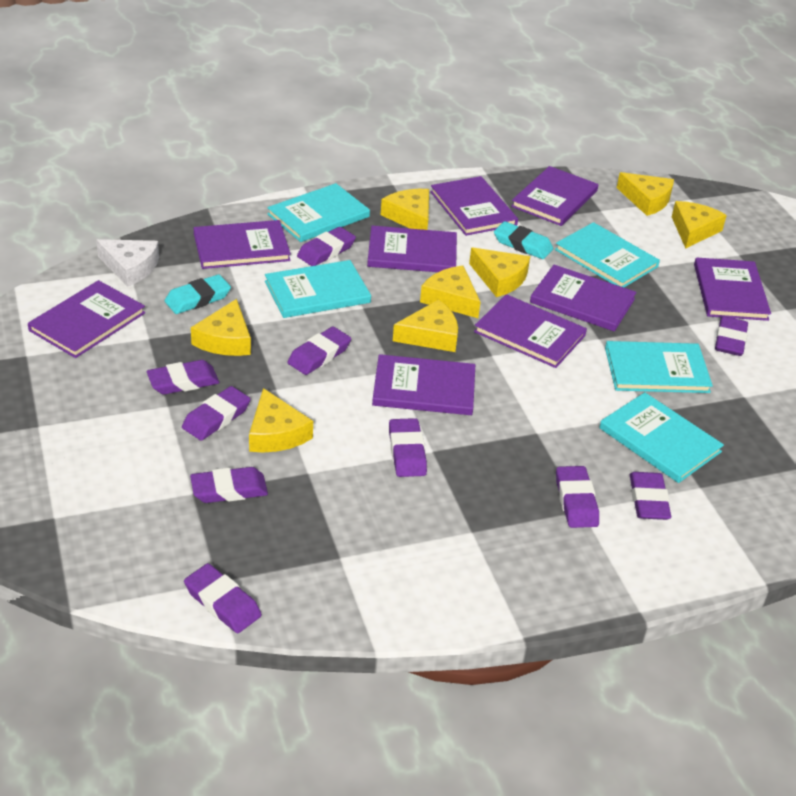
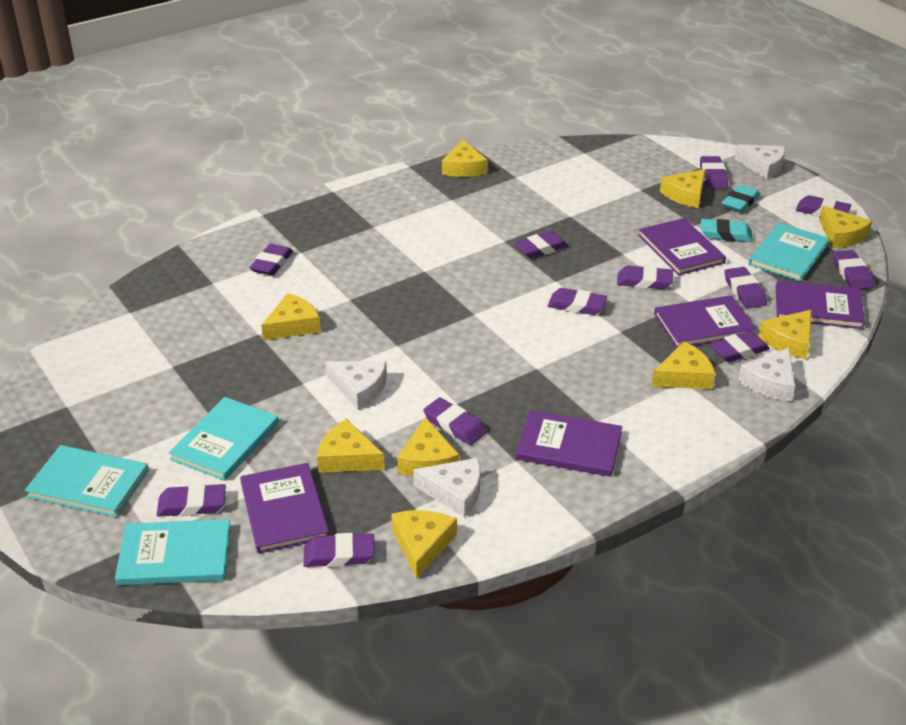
purple book: [28,280,145,358] [194,220,291,269] [367,226,457,272] [372,354,475,415] [430,176,518,236] [474,294,587,368] [511,166,598,226] [530,265,637,331] [694,258,771,321] = 9 -> [240,463,329,554] [516,410,622,477] [638,218,726,276] [654,295,757,349] [776,280,865,329] = 5
purple eraser: [147,360,219,394] [182,386,251,441] [184,563,262,633] [190,467,268,503] [287,327,351,375] [297,227,356,266] [389,418,427,477] [556,466,599,528] [630,472,671,520] [715,316,748,356] = 10 -> [157,484,226,517] [249,244,293,276] [303,533,375,567] [423,397,487,445] [514,231,568,259] [548,288,607,315] [617,266,673,289] [700,156,728,188] [710,331,770,362] [725,267,767,309] [796,195,851,217] [833,250,874,289] = 12
turquoise book: [265,260,371,318] [267,183,370,242] [555,222,660,287] [599,392,724,483] [605,341,713,393] = 5 -> [25,445,149,517] [115,519,231,585] [169,397,279,481] [748,223,830,282] = 4
white cheese: [96,239,159,287] = 1 -> [325,361,387,410] [413,458,480,517] [735,144,785,179] [738,348,795,402] = 4
yellow cheese: [191,299,251,356] [249,388,313,453] [381,189,429,230] [393,299,458,352] [420,266,480,318] [469,247,530,297] [617,172,674,216] [672,201,727,249] = 8 -> [261,293,321,340] [317,419,385,473] [391,510,457,579] [397,417,459,476] [442,139,487,177] [651,341,715,389] [660,169,706,208] [758,310,811,359] [819,206,872,248] = 9

